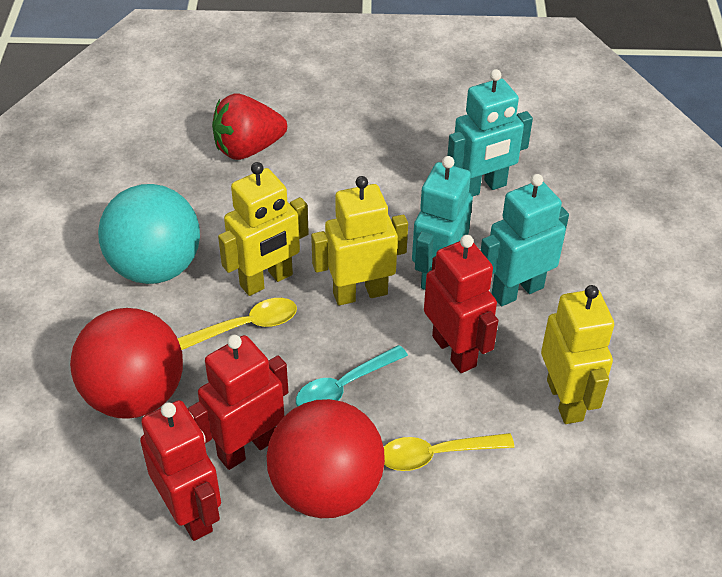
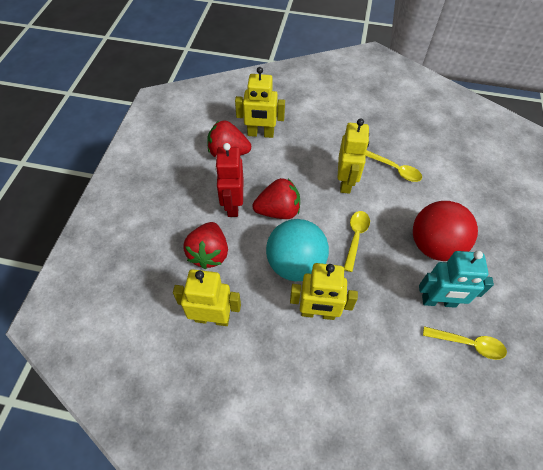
red ball: [70,308,183,419] [267,399,385,518] = 2 -> [413,201,478,261] = 1
red robot: [140,400,221,541] [187,335,288,470] [424,235,498,373] = 3 -> [215,143,243,217] = 1
red strawberry: [212,94,287,160] = 1 -> [183,222,228,269] [207,121,251,158] [252,178,300,219] = 3
turquoise robot: [412,156,473,290] [447,69,533,196] [481,174,569,306] = 3 -> [419,251,494,308] = 1
turquoise spoon: [296,345,408,407] = 1 -> none = 0
yellow robot: [218,162,309,296] [311,176,408,305] [541,285,614,424] = 3 -> [173,269,241,326] [235,67,285,138] [290,263,358,320] [337,118,369,194] = 4
yellow spoon: [177,298,297,350] [384,433,514,471] = 2 -> [344,211,370,272] [366,150,422,182] [423,326,507,360] = 3

